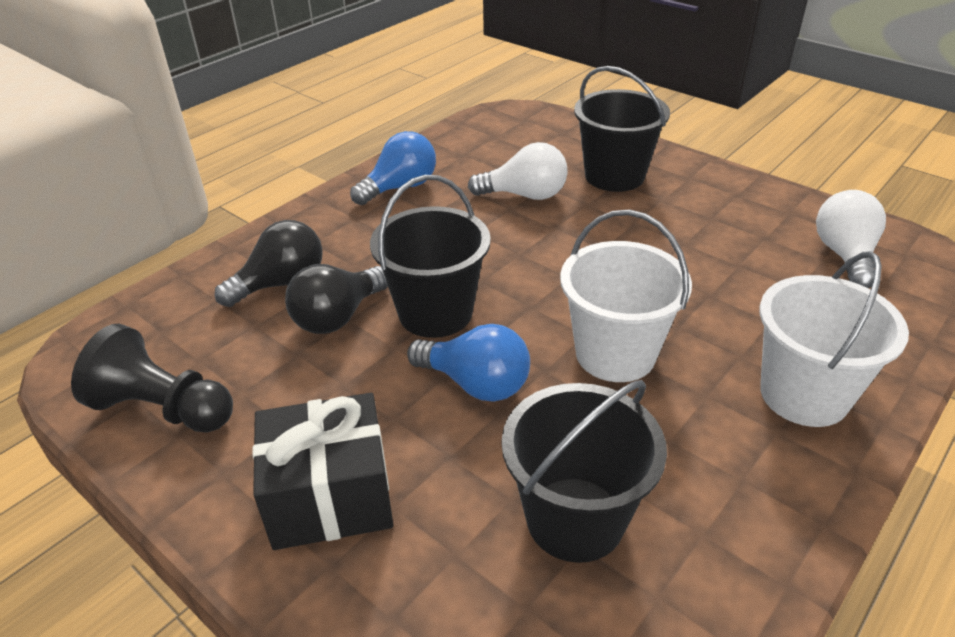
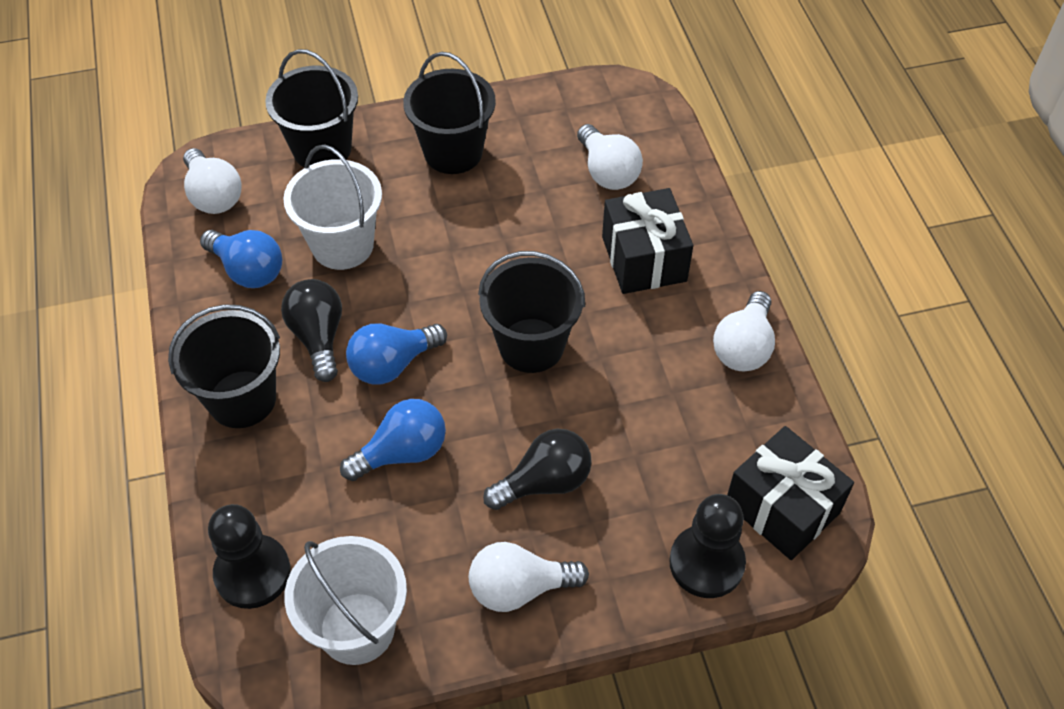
black bucket: [370,175,491,338] [502,380,667,563] [574,66,670,192] = 3 -> [168,304,280,428] [265,49,358,167] [403,52,496,174] [478,251,585,373] = 4
black gift: [252,393,393,550] = 1 -> [602,188,693,294] [727,426,854,560] = 2
black pawn: [71,324,233,433] = 1 -> [208,504,291,609] [669,494,746,598] = 2
blue light bulb: [350,131,436,205] [407,324,530,402] = 2 -> [200,230,282,288] [340,399,446,481] [346,323,447,385] = 3
white light bulb: [468,142,568,200] [816,190,886,289] = 2 -> [183,148,241,214] [469,542,589,612] [577,124,643,190] [713,291,775,371] = 4

